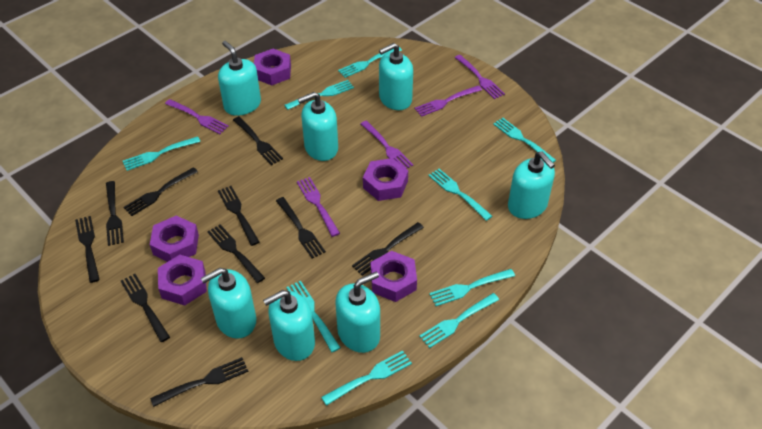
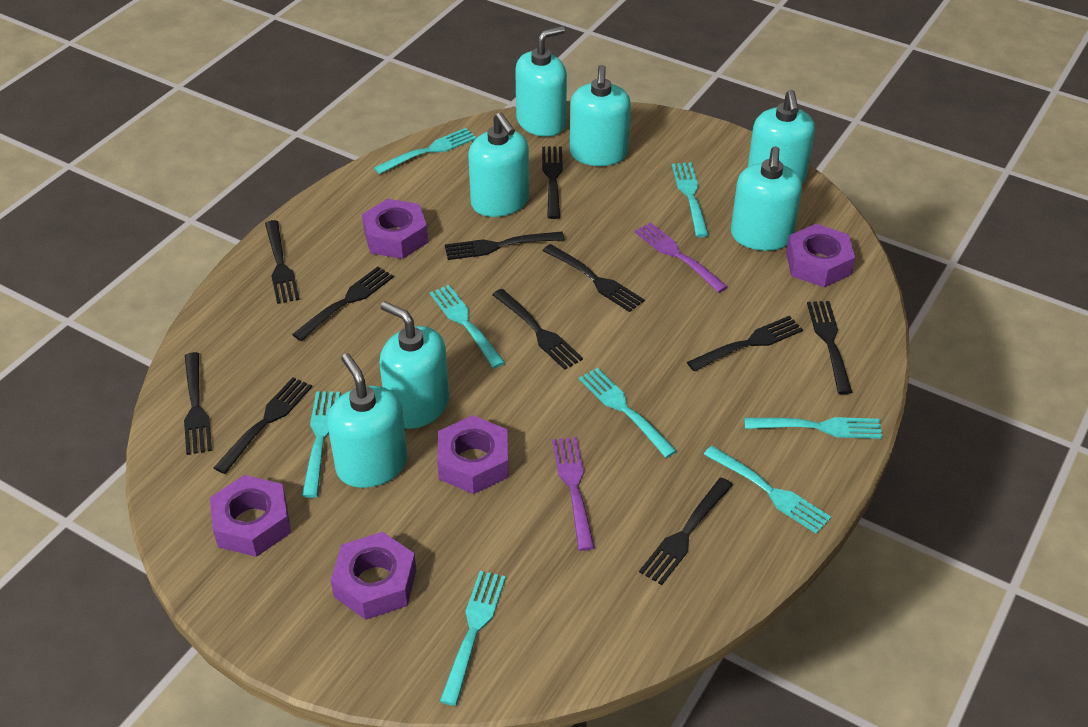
black fork: [75,216,100,283] [106,181,124,246] [121,274,170,342] [123,167,198,216] [150,357,248,407] [207,224,265,283] [218,186,260,246] [233,116,283,165] [276,197,326,259] [352,222,424,276] = 10 -> [184,352,212,455] [214,377,312,474] [265,220,299,304] [292,267,394,341] [445,232,564,260] [492,289,583,370] [542,146,563,219] [543,244,644,312] [639,478,733,585] [687,316,803,371] [807,301,852,394] = 11
purple fork: [165,99,229,134] [297,177,340,237] [361,120,413,169] [415,85,482,117] [455,55,505,99] = 5 -> [552,437,595,551] [634,222,728,293] = 2
turquoise fork: [123,136,200,171] [284,80,354,110] [286,280,341,352] [321,350,412,406] [338,47,402,78] [419,293,499,348] [428,169,492,221] [429,269,515,306] [493,118,556,163] = 9 -> [302,391,340,498] [374,128,476,174] [430,285,505,368] [440,571,506,706] [579,368,677,458] [672,162,709,237] [703,446,831,534] [744,417,883,439] = 8

